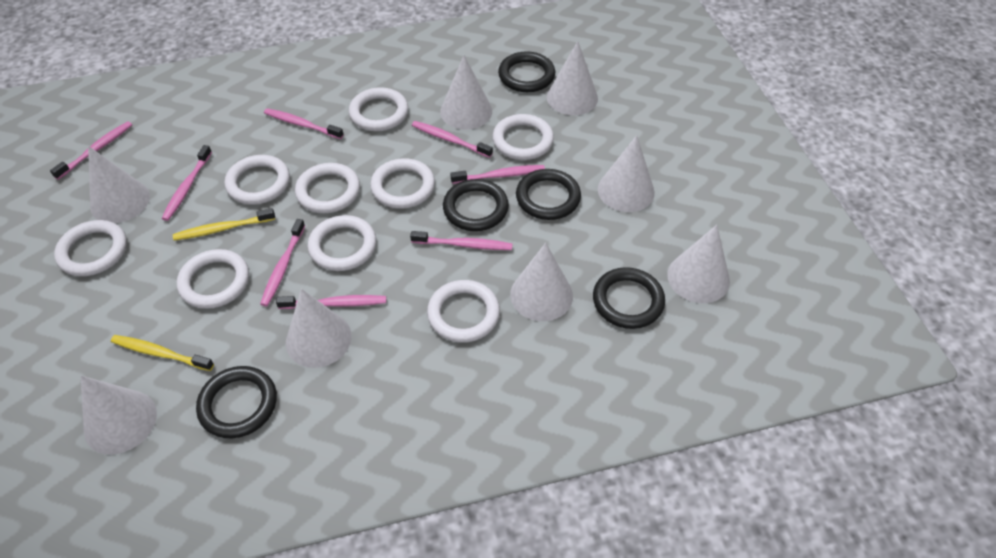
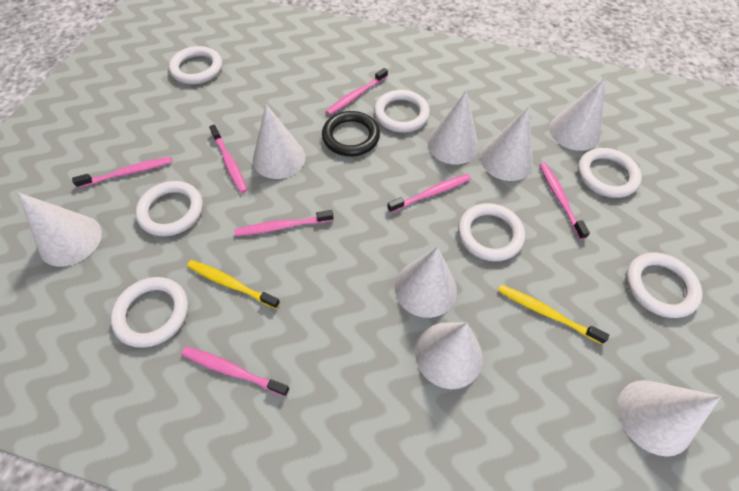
black ring: [196,366,277,438] [443,179,509,231] [498,51,555,92] [516,169,581,220] [593,267,665,329] = 5 -> [322,111,380,156] = 1
pink toothbrush: [50,121,132,180] [162,145,212,221] [260,219,305,306] [264,108,344,139] [276,295,386,309] [410,231,513,250] [412,121,493,158] [450,165,545,184] = 8 -> [72,157,172,188] [181,347,289,397] [209,124,247,193] [234,210,334,236] [326,68,388,115] [387,174,471,213] [539,163,590,240] = 7
white ring: [54,220,127,276] [177,249,249,309] [224,155,290,205] [295,163,360,213] [308,215,376,271] [349,87,408,131] [370,158,435,209] [427,280,500,343] [492,114,554,160] = 9 -> [110,277,188,348] [135,181,203,236] [169,46,222,84] [374,90,430,133] [458,203,525,262] [578,148,642,198] [626,253,703,318] = 7

